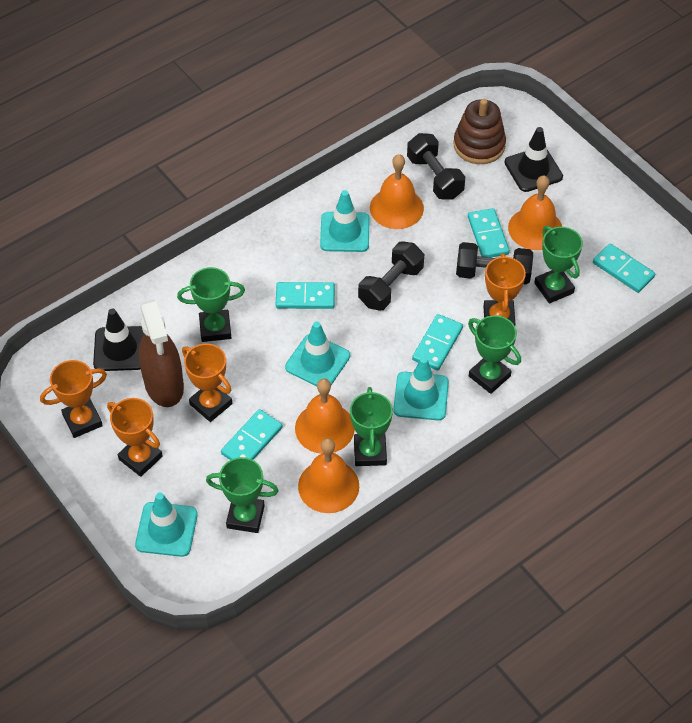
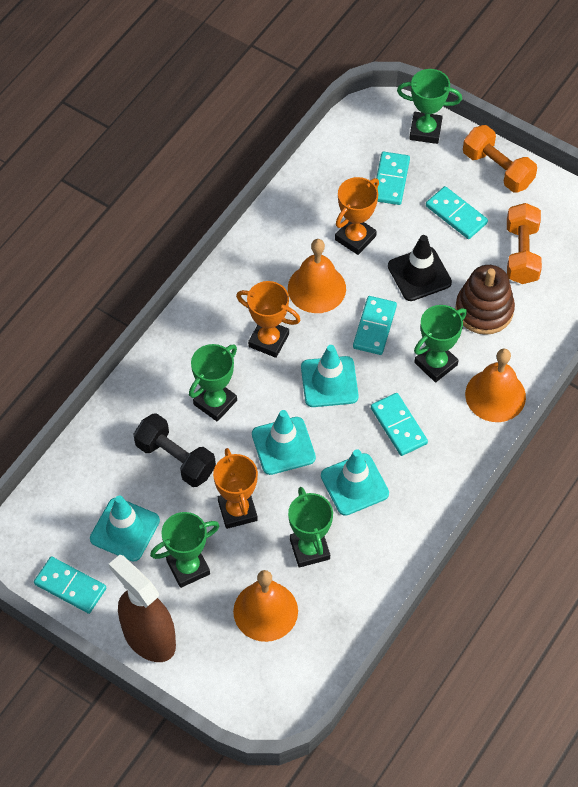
black dumbbell: [358,242,424,311] [407,133,465,200] [456,242,533,285] = 3 -> [133,413,216,487] = 1
black traffic cone: [93,309,144,371] [504,127,563,192] = 2 -> [388,235,452,301] = 1
orange bell: [295,379,355,454] [298,438,359,513] [370,154,424,229] [508,175,562,250] = 4 -> [233,570,298,642] [288,239,346,313] [465,348,526,422] = 3
orange dumbbell: none = 0 -> [463,125,537,193] [507,203,542,284] = 2
orange trophy: [40,360,107,438] [107,398,163,477] [182,343,232,422] [483,253,526,326] = 4 -> [213,448,258,529] [236,281,301,358] [335,177,379,255] = 3

